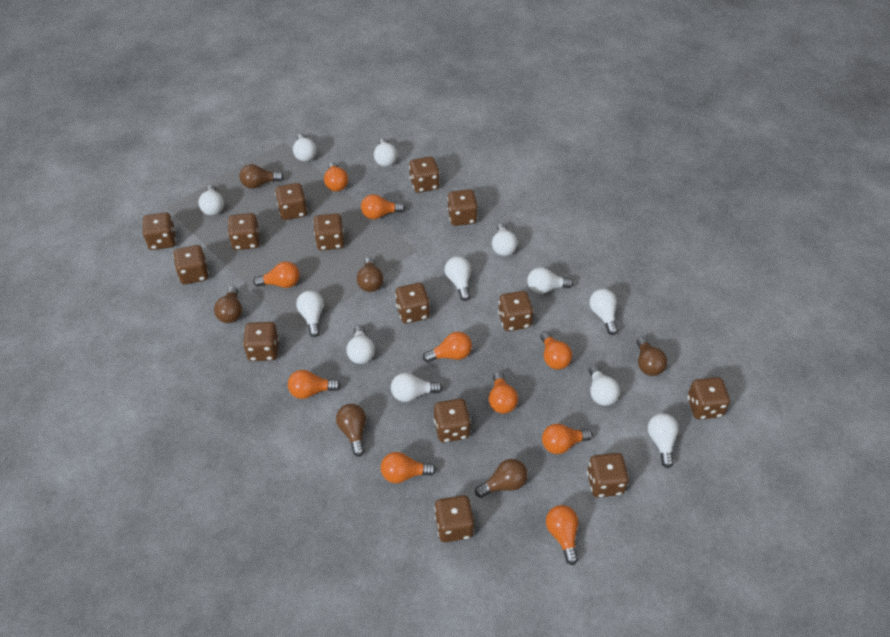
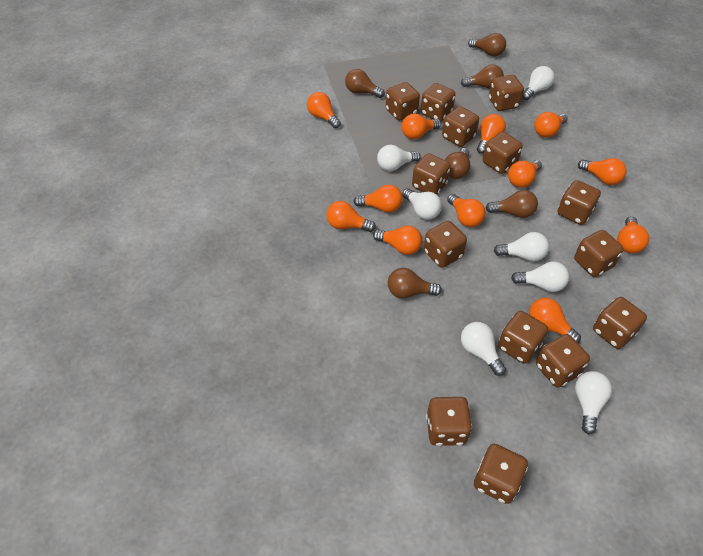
orange light bulb: [253,261,299,288] [288,370,341,399] [324,162,348,191] [361,194,405,219] [381,452,436,483] [423,332,472,362] [489,372,518,414] [540,331,572,370] [542,424,593,454] [546,505,578,565] = 10 -> [307,92,341,128] [326,201,376,232] [353,185,403,213] [373,226,422,255] [401,114,441,139] [447,194,486,227] [477,114,506,154] [508,160,542,188] [529,298,581,343] [534,112,568,138] [578,158,626,185] [617,216,649,253] = 12
white light bulb: [199,185,224,215] [293,134,317,162] [296,290,324,337] [347,325,375,364] [374,138,397,167] [391,373,443,402] [445,256,471,301] [492,223,517,256] [527,267,573,294] [589,289,618,335] [589,365,620,406] [648,413,679,468] = 12 -> [377,145,421,171] [402,188,442,220] [461,322,506,376] [494,232,549,262] [511,262,569,292] [522,66,554,100] [575,371,612,435] = 7

